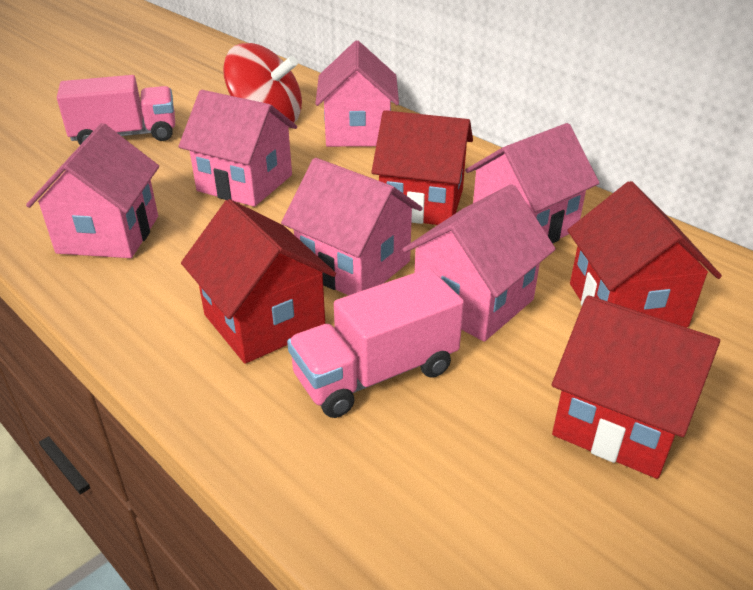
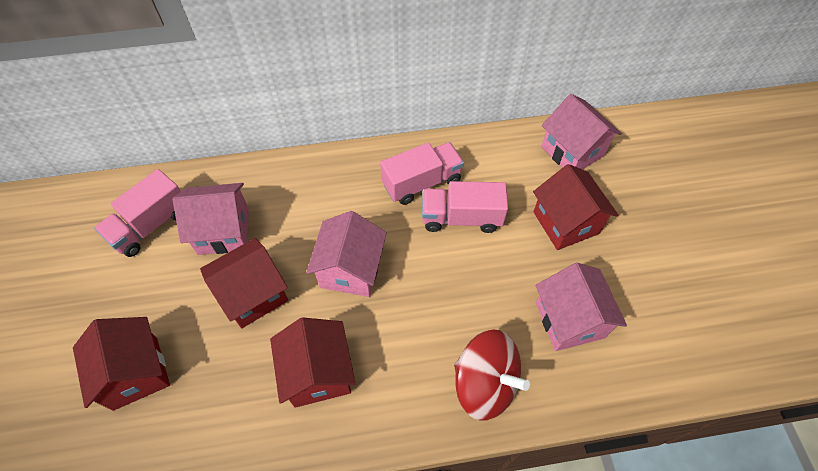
pink house: [26,123,159,258] [178,90,297,207] [281,158,423,296] [315,41,399,147] [402,184,556,342] [465,123,599,243] = 6 -> [173,183,249,255] [306,211,387,297] [536,263,627,351] [541,94,622,169] = 4
pink truck: [57,75,175,145] [287,268,464,418] = 2 -> [94,169,181,257] [380,142,464,205] [422,181,508,233] = 3

